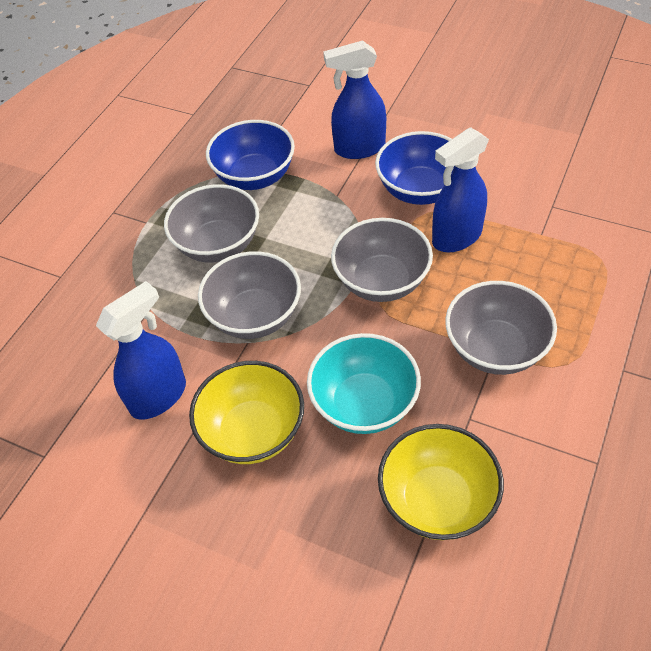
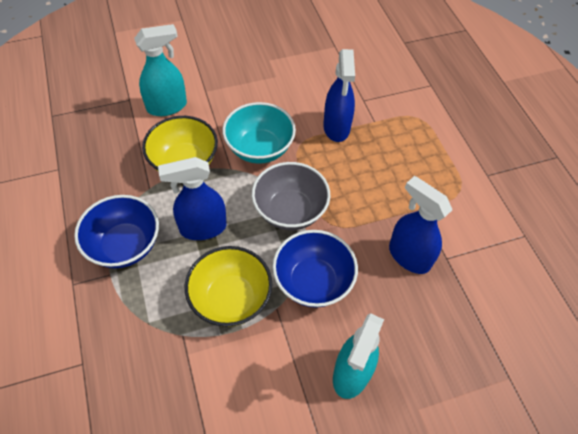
grey bowl: [164,184,259,263] [198,251,301,339] [331,218,433,302] [445,281,557,375] = 4 -> [252,162,330,230] = 1
turquoise spray bottle: none = 0 -> [134,24,187,116] [333,313,384,399] = 2

